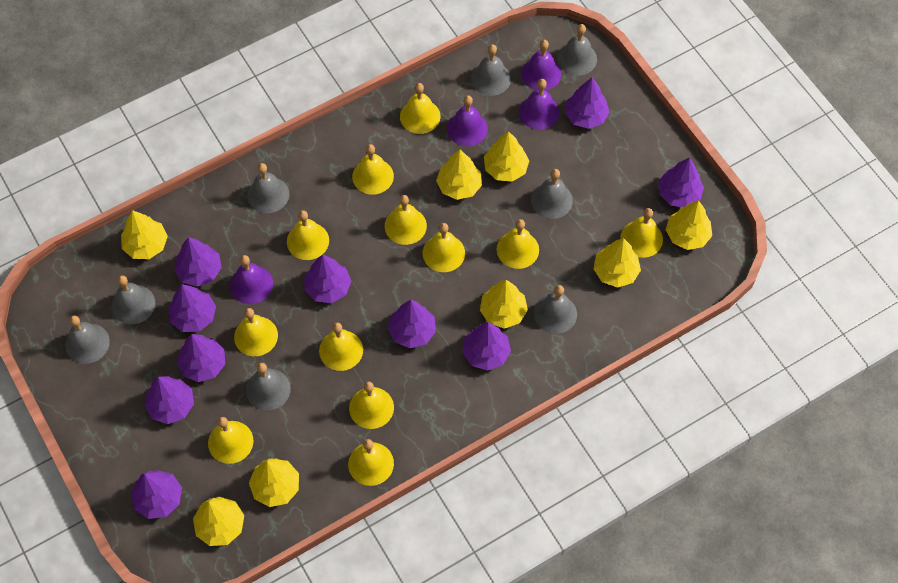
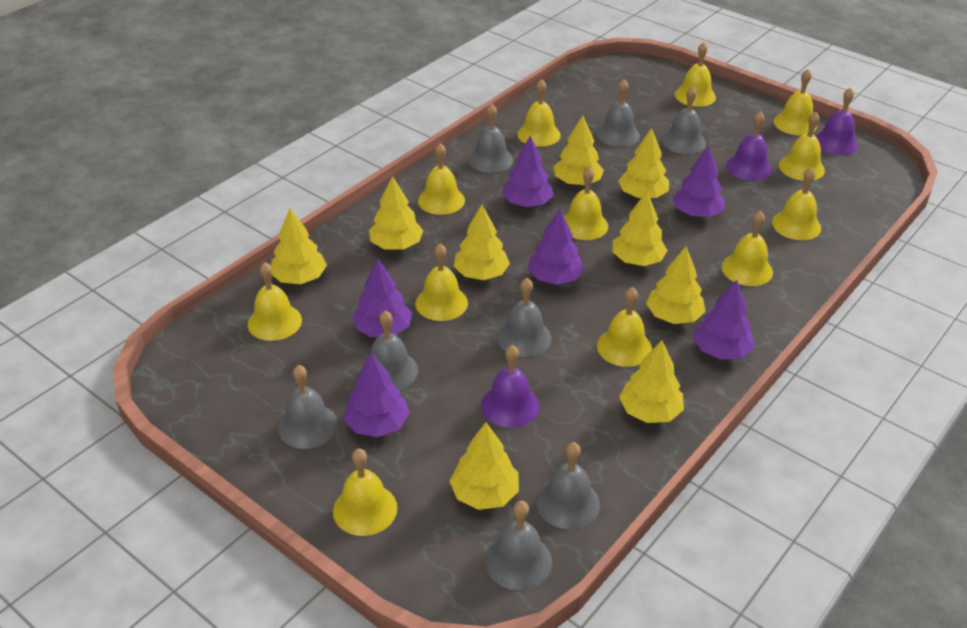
purple bell: [230,255,273,304] [447,95,488,146] [519,79,559,130] [521,40,561,90] = 4 -> [481,345,540,428] [726,111,772,181] [816,88,858,155] = 3
purple tree: [131,470,182,519] [144,376,194,424] [168,284,216,332] [174,237,222,287] [177,334,225,382] [305,255,351,303] [388,300,436,348] [462,322,511,371] [565,78,610,129] [658,158,704,207] = 10 -> [343,353,410,437] [353,259,412,337] [501,136,554,207] [528,208,584,285] [672,146,725,217] [693,280,754,360] = 6
yellow tree: [121,210,168,259] [193,496,244,546] [249,458,299,507] [436,149,482,200] [480,280,528,329] [484,131,529,182] [594,238,641,288] [666,200,712,250] = 8 -> [271,209,327,284] [369,176,423,250] [450,422,519,510] [454,204,510,280] [553,116,604,186] [612,191,668,266] [618,128,669,198] [619,340,684,423] [646,246,706,324] = 9

